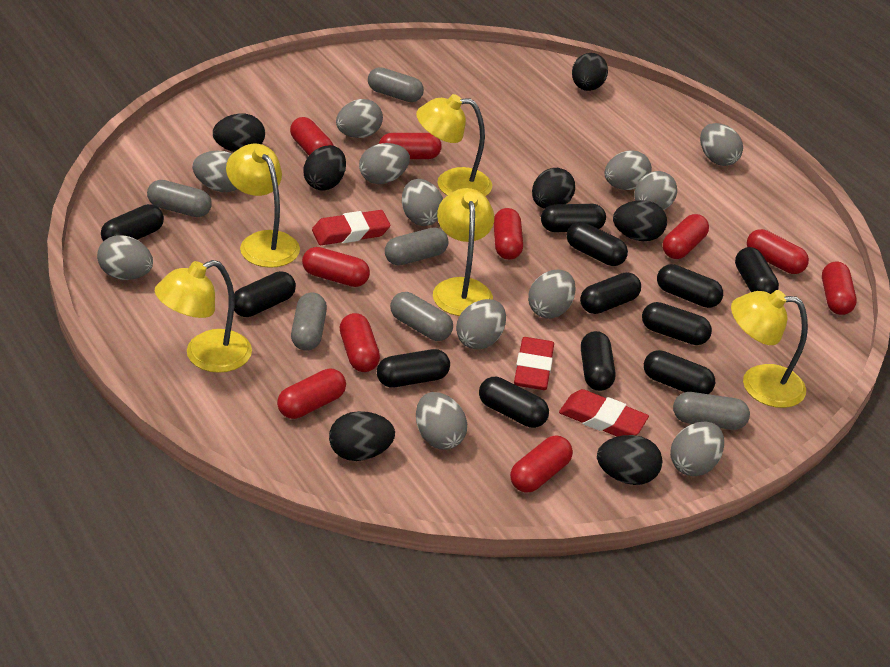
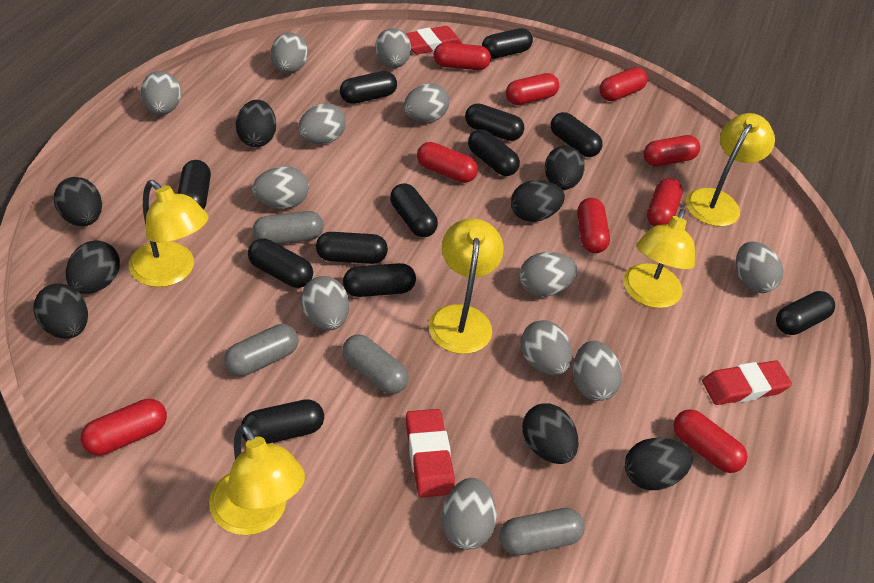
black egg: [213,114,265,152] [303,145,346,191] [329,411,395,461] [532,168,575,209] [572,53,608,91] [597,435,662,485] [613,200,667,241] = 7 -> [33,283,88,339] [54,177,102,226] [66,240,120,294] [236,100,276,147] [511,180,565,222] [522,403,578,464] [545,145,585,190] [625,438,693,490] = 8
grey capsule: [147,180,212,217] [291,293,327,351] [368,67,424,102] [385,227,448,266] [390,292,453,341] [673,392,750,430] = 6 -> [224,324,299,376] [253,211,324,244] [342,334,409,394] [499,508,585,555] = 4
red capsule: [277,368,346,419] [290,117,333,155] [302,247,370,287] [340,313,380,372] [379,133,441,159] [494,208,523,260] [510,436,573,493] [663,214,709,259] [747,229,809,274] [822,262,857,315] = 10 -> [80,399,167,455] [417,142,478,183] [434,43,491,70] [506,73,559,105] [577,198,610,253] [599,67,648,101] [643,135,700,166] [647,178,683,226] [674,409,747,473] = 9

